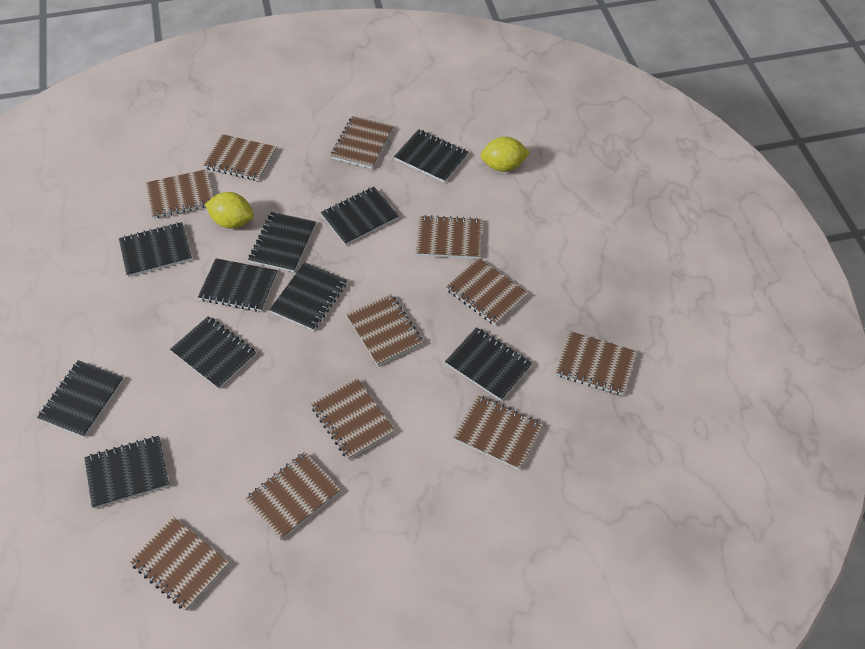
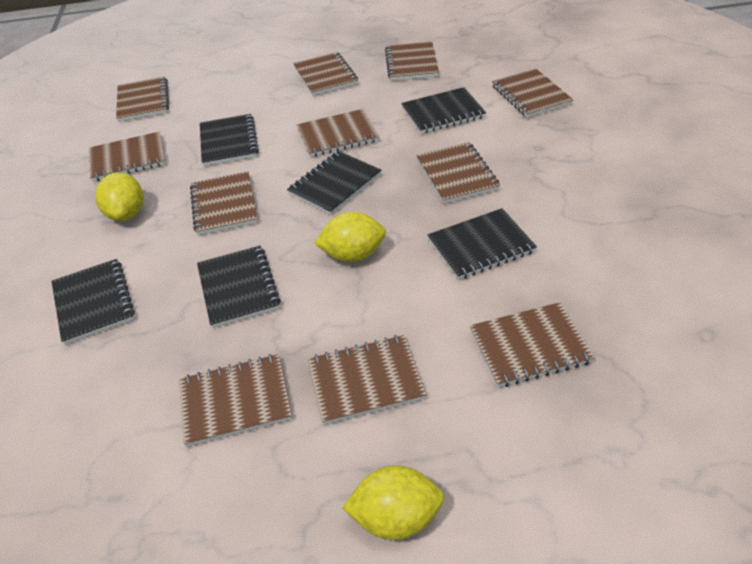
black notebook: [37,360,124,437] [84,436,169,508] [119,222,192,277] [170,316,256,389] [198,258,277,312] [248,212,316,272] [270,262,347,331] [321,187,399,245] [394,129,469,183] [445,327,532,401] = 10 -> [51,259,135,345] [197,245,281,328] [200,114,259,166] [287,151,381,215] [401,87,486,134] [428,208,537,280] = 6
yellow lemon: [205,192,254,229] [480,137,530,172] = 2 -> [95,172,144,221] [314,212,386,262] [342,465,444,540] = 3

